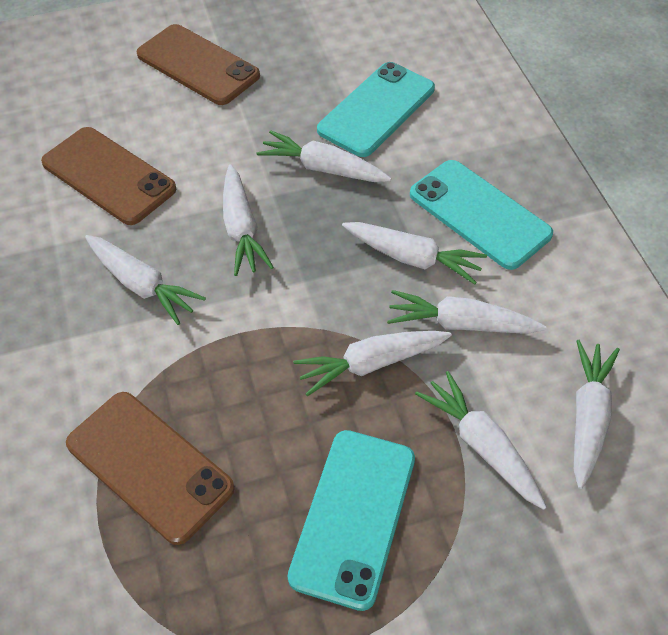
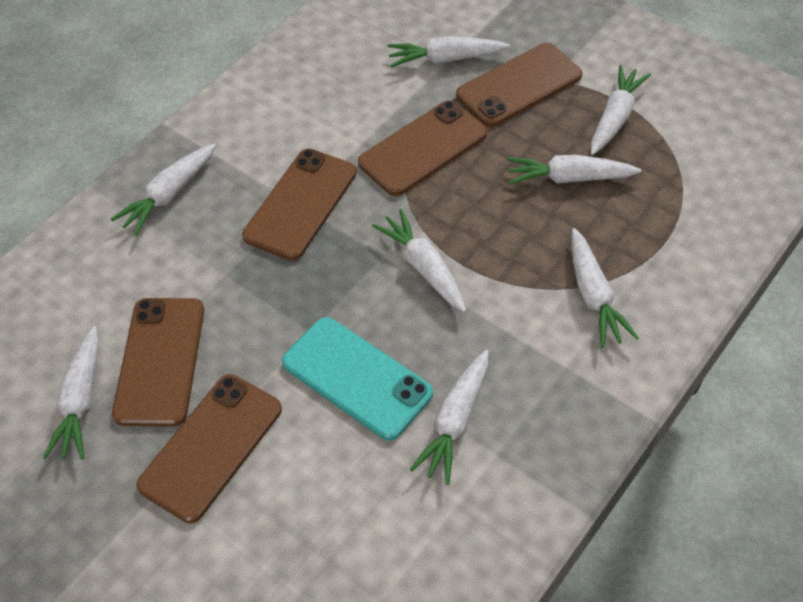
brown phone: [41,127,176,225] [66,392,235,545] [136,24,260,105] = 3 -> [112,298,204,427] [136,374,282,523] [242,149,357,261] [358,100,487,196] [456,43,582,127] = 5
turquoise phone: [288,430,415,611] [317,62,435,157] [410,160,553,270] = 3 -> [282,317,433,441] = 1

